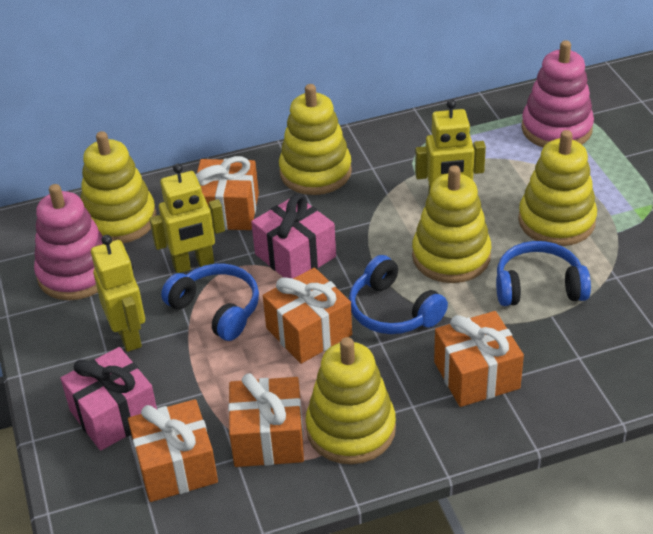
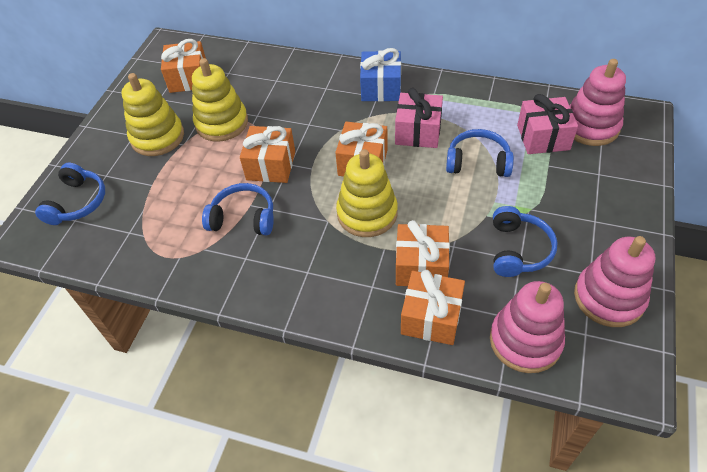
blue gift: none = 0 -> [360,48,401,102] = 1
blue headphones: [161,264,259,341] [349,255,448,334] [496,241,591,306] = 3 -> [35,163,105,225] [202,183,274,235] [446,129,514,177] [493,206,558,277] = 4
pink stacking toy: [34,184,103,300] [521,40,594,147] = 2 -> [490,281,565,373] [569,59,626,146] [574,236,655,327] = 3
yellow robot: [91,235,145,352] [149,163,225,273] [415,99,486,194] = 3 -> none = 0
yellow stacking toy: [80,131,157,243] [279,84,352,195] [305,337,396,464] [412,165,491,283] [518,130,597,246] = 5 -> [122,73,184,156] [192,58,248,142] [336,149,398,237] = 3

